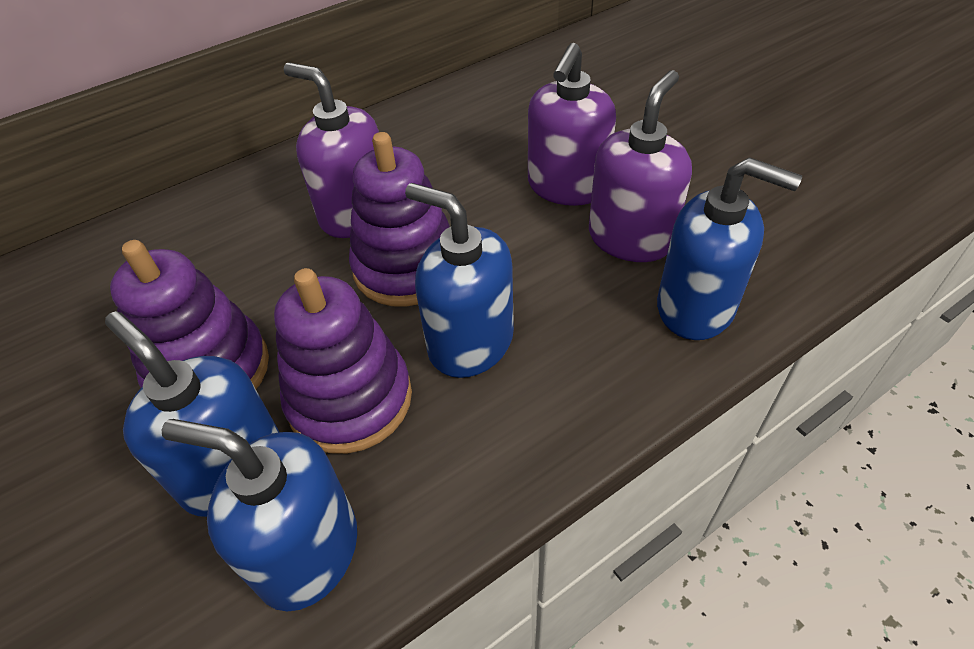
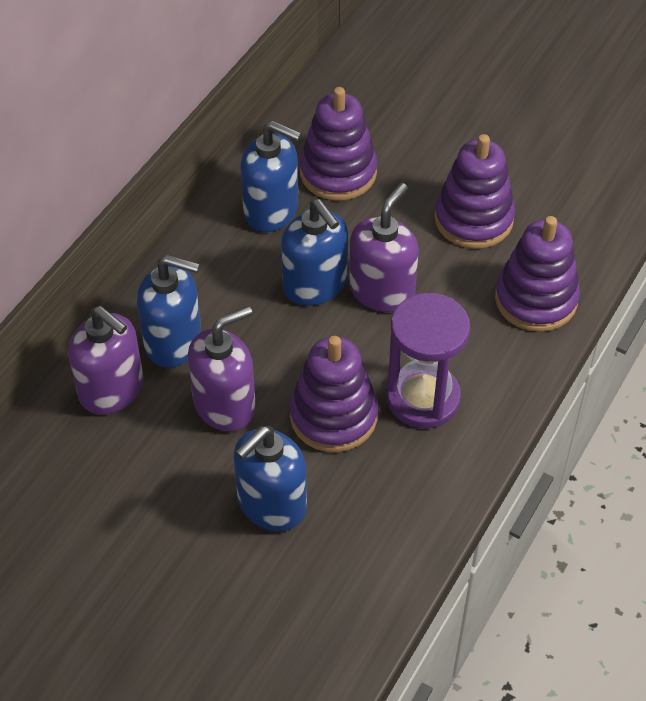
purple hourglass: none = 0 -> [386,293,470,428] = 1
purple stacking toy: [110,240,269,389] [274,268,412,454] [349,132,450,307] = 3 -> [290,336,378,452] [300,87,377,201] [434,134,515,249] [495,216,580,332] = 4

